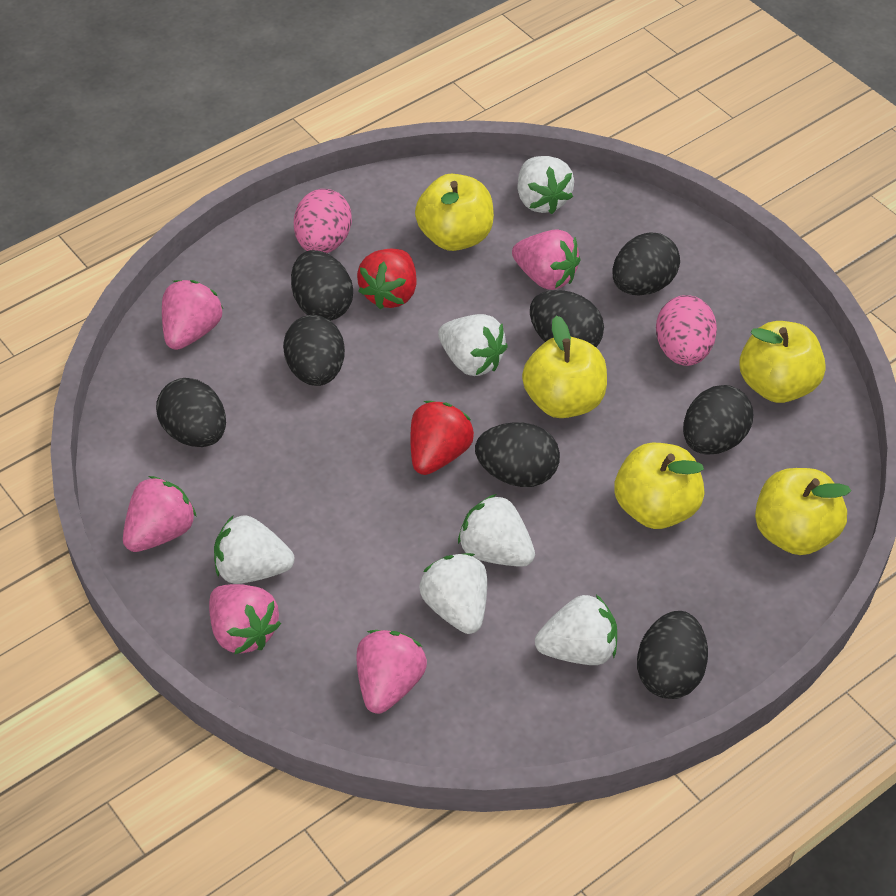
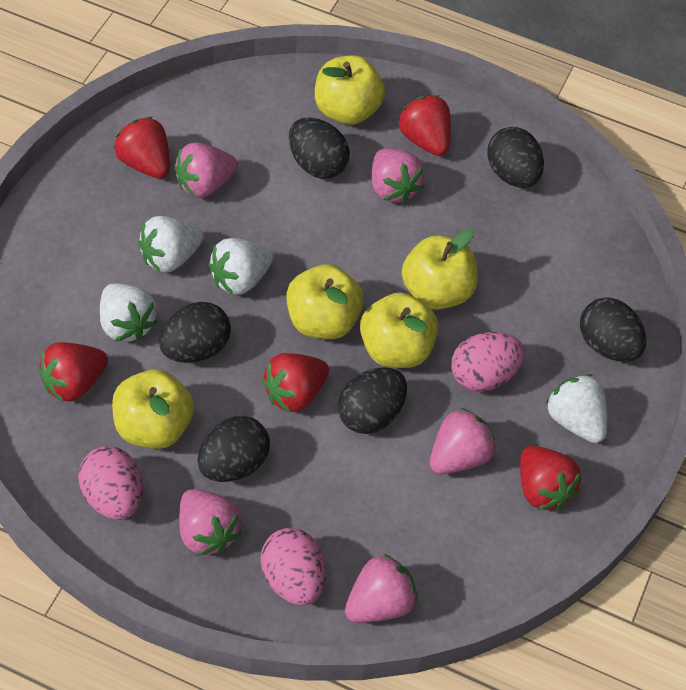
black egg: [156,378,226,447] [283,315,345,386] [291,250,353,321] [475,422,560,487] [530,290,604,347] [612,232,680,296] [637,611,708,699] [683,385,753,455] = 8 -> [159,302,231,363] [197,416,270,482] [289,118,350,179] [338,367,407,434] [487,127,544,188] [580,297,646,362] = 6
pink egg: [294,189,352,253] [656,295,717,366] = 2 -> [78,446,143,520] [261,528,326,606] [451,332,525,392] = 3
red strawberry: [357,249,417,309] [411,401,474,475] = 2 -> [38,342,108,402] [114,117,170,179] [262,353,329,413] [398,95,451,156] [520,446,581,510] = 5
white strawberry: [214,515,294,584] [420,553,487,634] [438,314,508,376] [458,494,535,567] [517,156,574,214] [535,595,617,665] = 6 -> [100,284,158,342] [138,216,204,272] [208,238,274,295] [546,374,607,443] = 4

